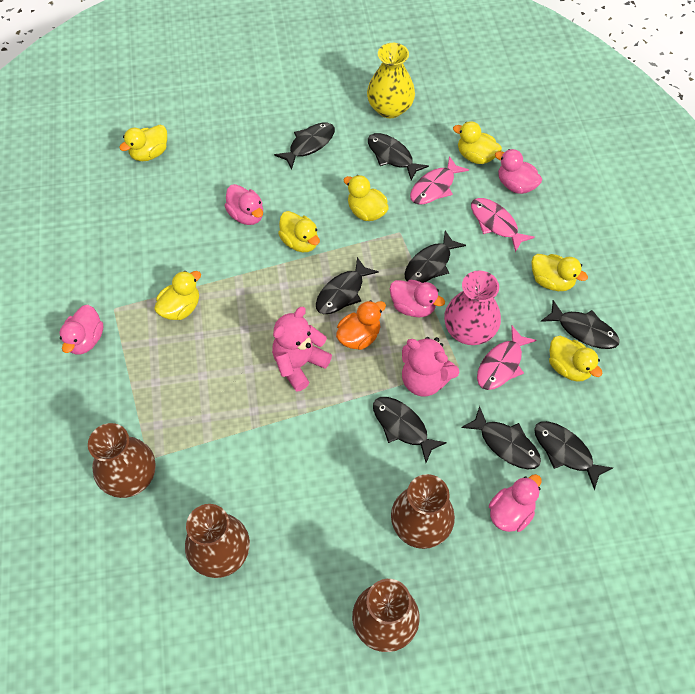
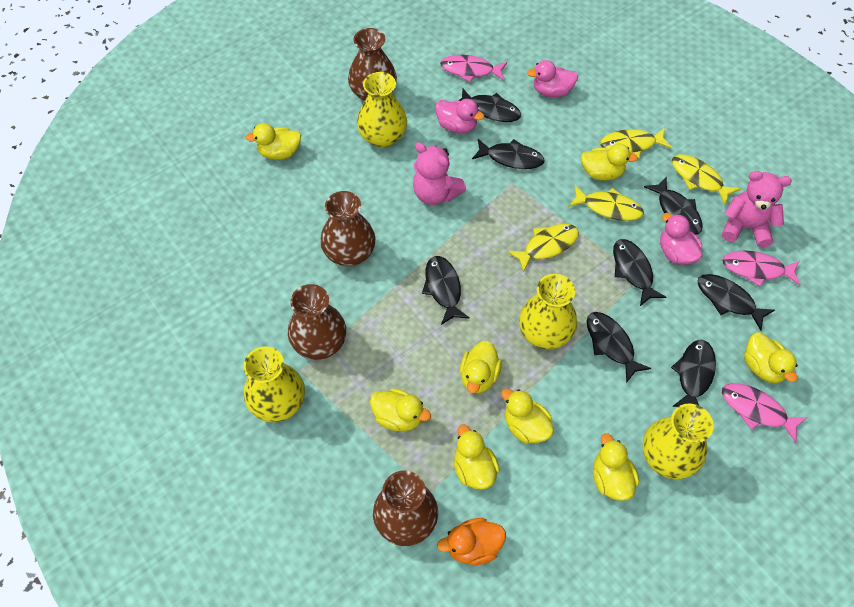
pink duck: [59,305,103,355] [225,184,263,225] [390,280,445,317] [489,474,542,532] [495,149,542,194] = 5 -> [435,99,484,133] [527,60,578,97] [660,213,702,265] = 3
pink vase: [444,271,501,345] = 1 -> none = 0
yellow duck: [119,125,167,161] [154,271,201,320] [278,211,320,252] [344,175,389,221] [453,121,502,164] [531,254,588,291] [549,336,603,382] = 7 -> [245,123,301,160] [370,388,431,431] [454,424,500,490] [460,341,502,393] [501,388,554,444] [581,143,638,181] [593,433,639,501] [744,332,798,383] = 8
yellow fish: none = 0 -> [507,224,579,272] [568,185,644,221] [600,128,672,159] [672,155,741,205] = 4
yellow vase: [367,43,415,118] = 1 -> [243,347,305,422] [357,72,407,148] [519,274,577,349] [642,403,714,479] = 4

